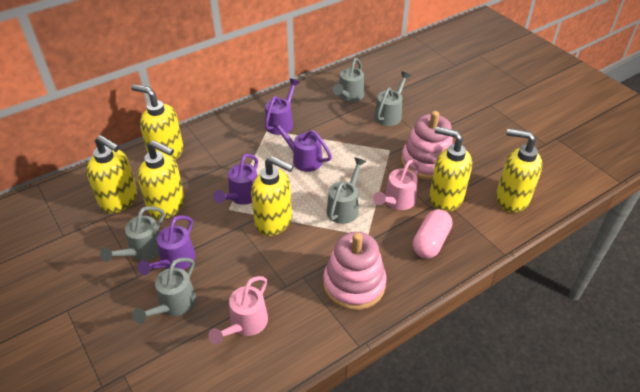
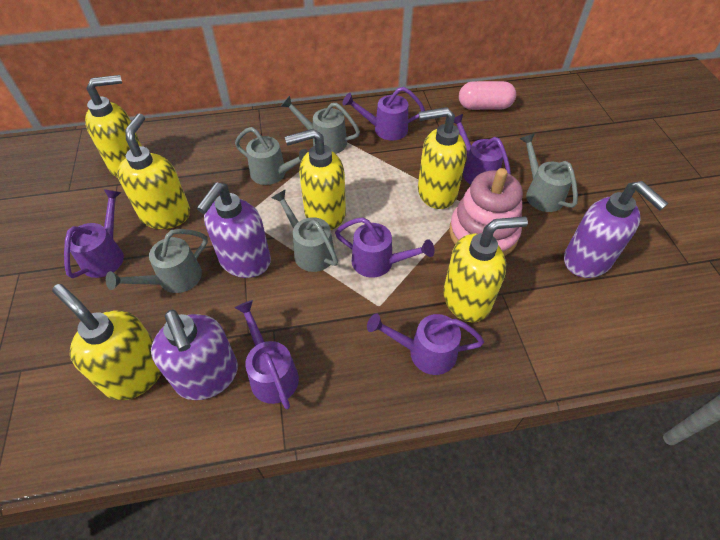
pink stacking toy: [323,232,387,310] [401,111,453,180] = 2 -> [449,168,523,256] = 1
pink watering can: [209,276,268,345] [373,160,419,210] = 2 -> none = 0
purple soap dispenser: none = 0 -> [151,310,238,400] [197,182,271,278] [564,181,668,278] = 3
purple watering can: [137,216,196,275] [213,153,258,205] [265,79,300,135] [270,119,332,172] = 4 -> [64,189,124,278] [234,300,299,409] [335,217,435,278] [342,87,425,141] [367,314,484,375] [454,114,511,185] = 6

